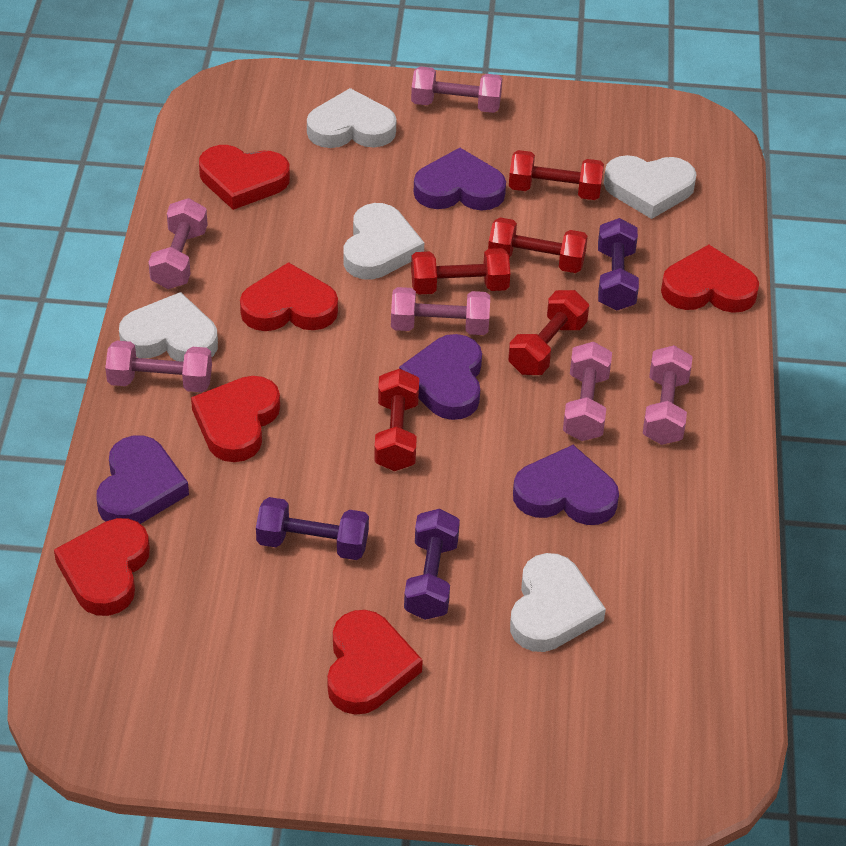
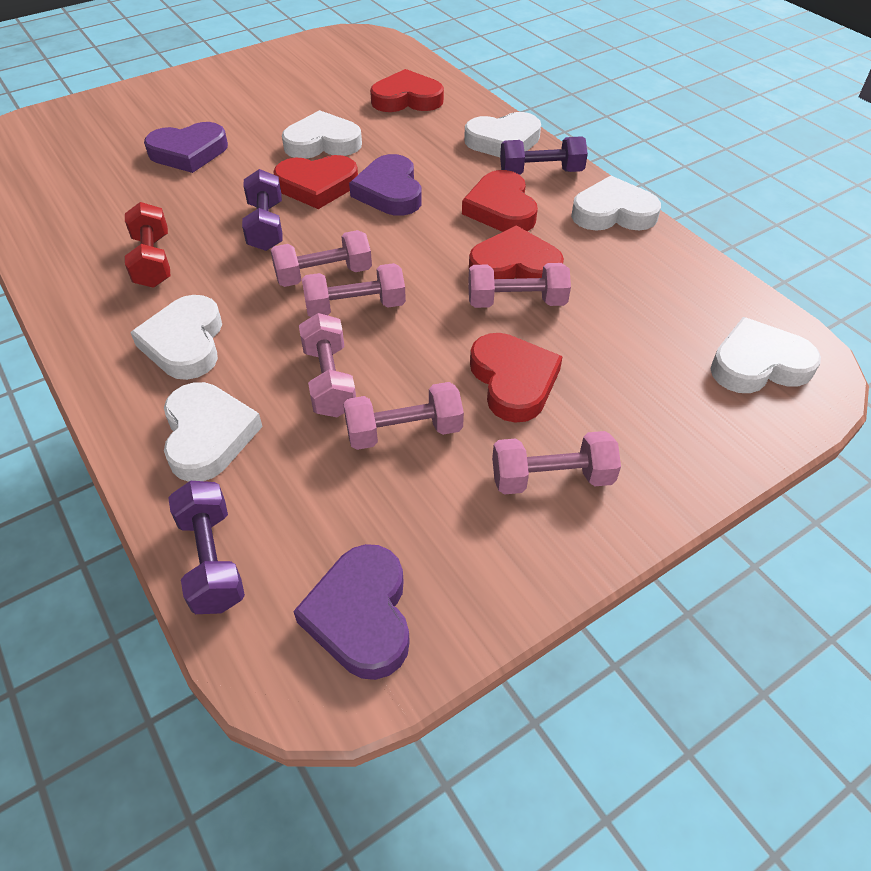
purple heart: [96,435,189,524] [399,334,482,420] [414,148,506,211] [513,445,619,525] = 4 -> [144,122,228,173] [293,544,410,680] [349,154,422,216] = 3
red dumbbell: [374,369,419,471] [411,248,510,294] [488,217,588,273] [508,290,589,375] [509,150,604,200] = 5 -> [125,202,170,288] = 1
red heart: [54,518,150,616] [191,376,280,462] [199,145,290,210] [240,262,338,331] [327,610,423,715] [661,245,759,313] = 6 -> [273,155,358,209] [370,69,444,112] [462,170,538,232] [469,225,564,279] [470,333,563,423] = 5
white heart: [119,292,218,362] [307,88,396,148] [343,203,424,280] [510,553,606,652] [604,155,697,219] = 5 -> [130,295,222,380] [164,382,263,482] [282,110,362,159] [464,112,541,157] [571,176,661,231] [711,317,821,393] = 6

